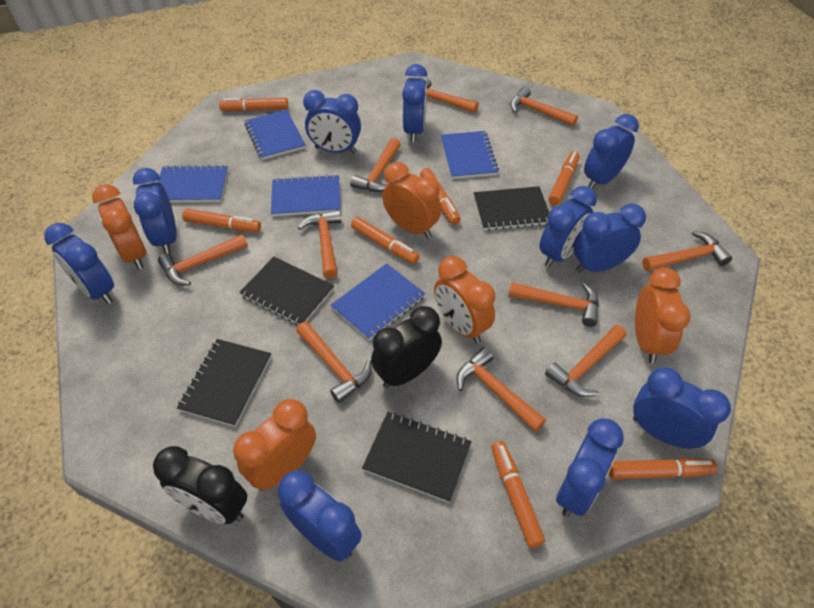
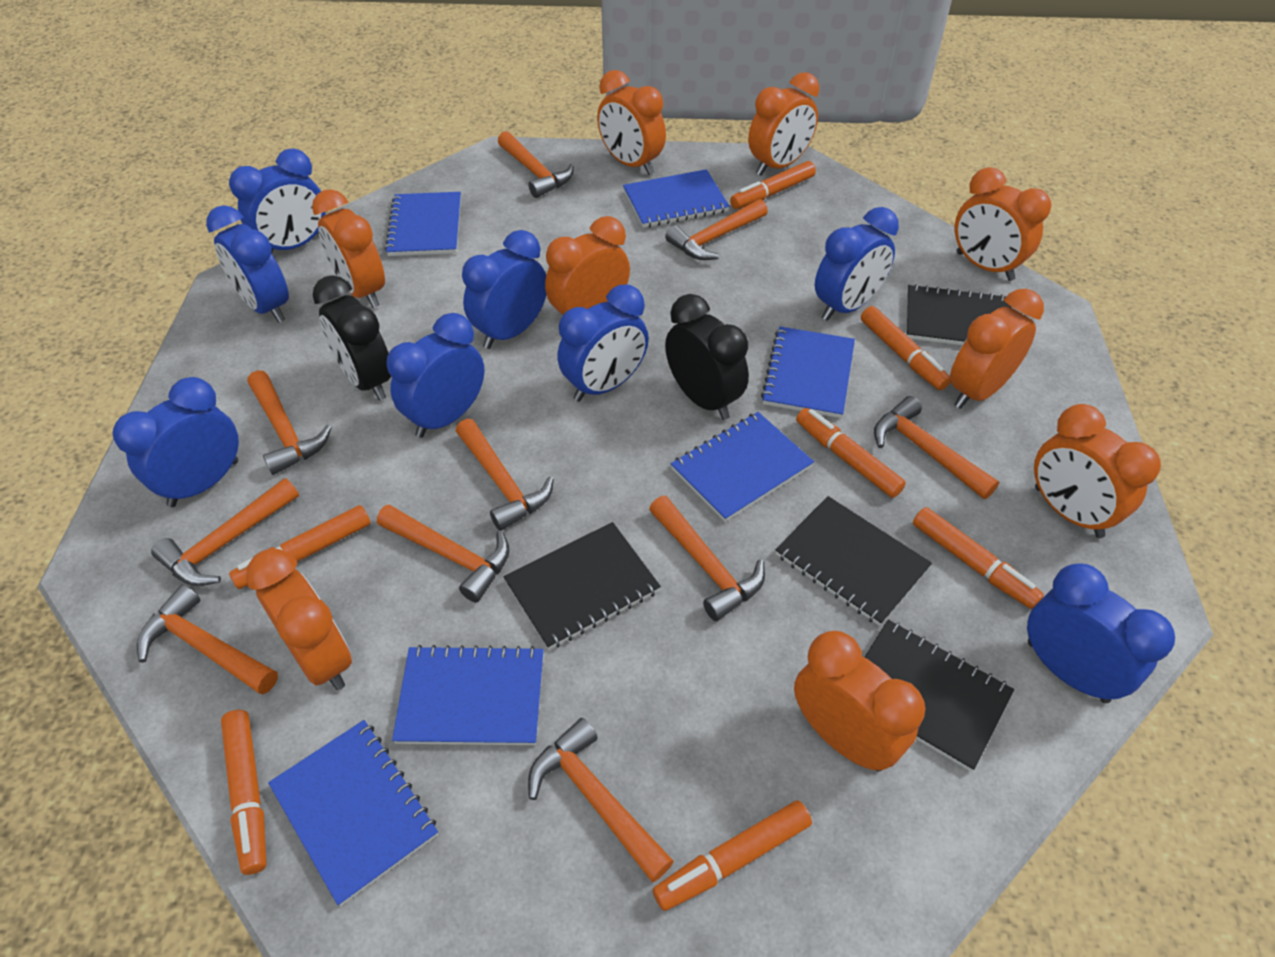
blue clock: [44,223,114,304] [133,168,177,254] [278,470,362,562] [303,90,361,154] [402,64,428,142] [539,186,597,267] [556,418,624,517] [573,204,646,273] [584,114,639,189] [633,367,731,449] = 10 -> [113,377,239,507] [206,205,289,323] [229,148,325,252] [387,313,485,438] [462,230,546,349] [557,284,649,402] [815,207,899,321] [1027,563,1175,703] = 8
blue notebook: [157,165,228,203] [244,110,306,160] [271,174,341,217] [331,264,425,341] [441,131,499,179] = 5 -> [268,720,438,906] [385,192,461,256] [392,645,544,745] [623,169,730,228] [671,412,814,522] [761,326,855,418] = 6
orange clock: [92,184,146,269] [233,399,316,491] [382,162,441,238] [434,256,495,343] [635,268,691,363] = 5 -> [246,549,352,690] [312,189,385,308] [545,216,630,315] [597,70,666,175] [748,72,819,176] [794,631,925,771] [950,289,1044,409] [955,167,1052,281] [1034,404,1161,538] = 9

